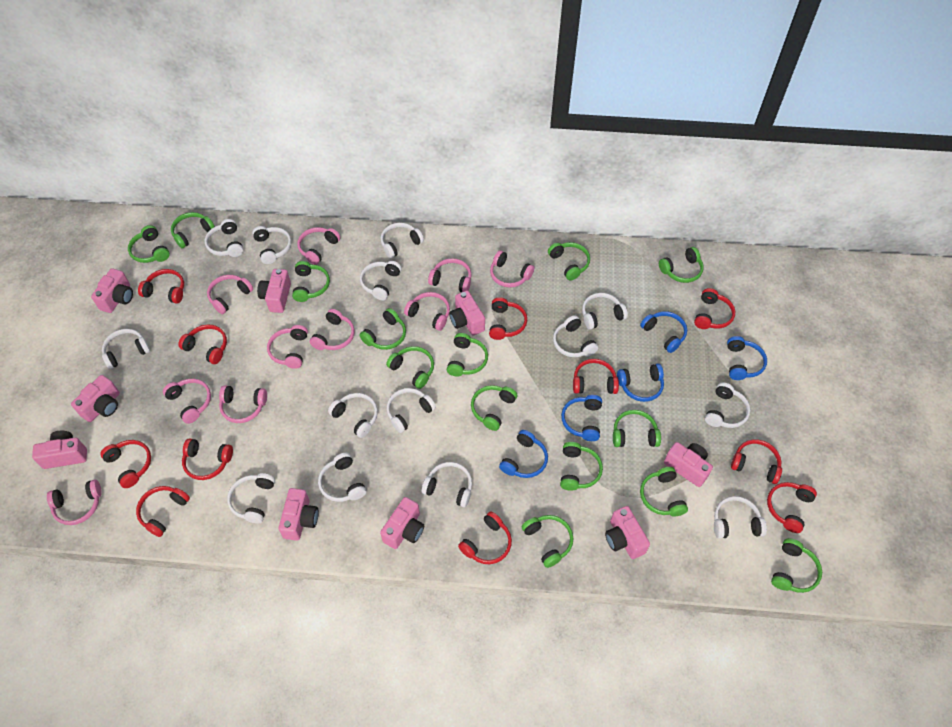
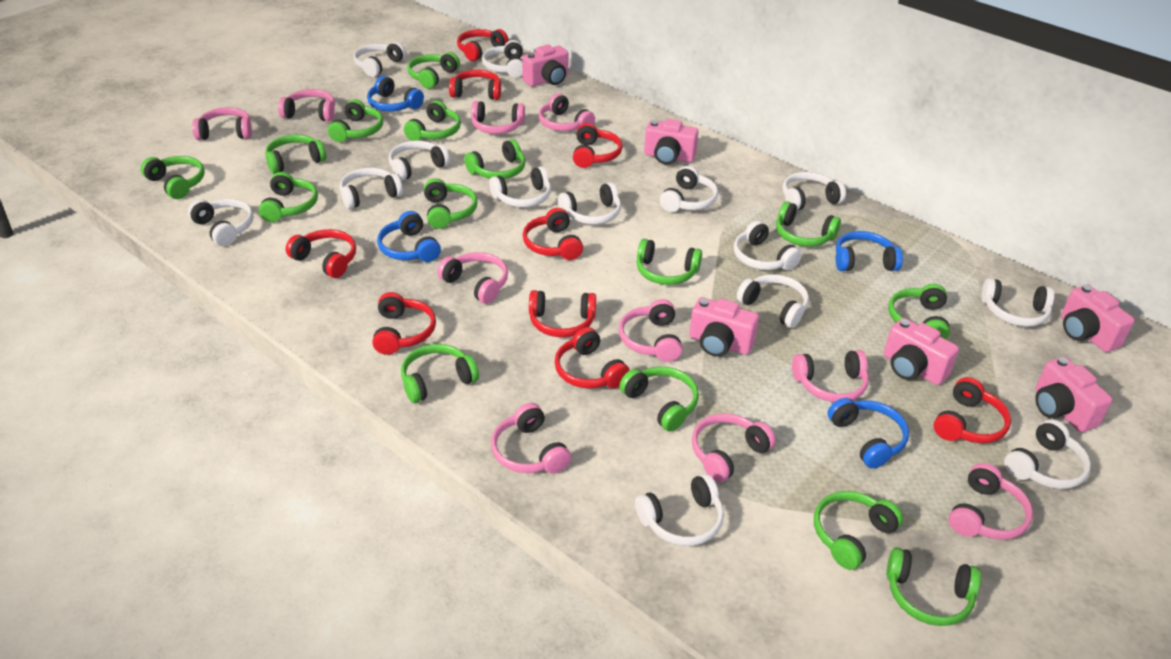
blue headphones: [499,430,548,478] [561,395,602,441] [617,364,664,402] [640,311,687,353] [727,336,767,380] = 5 -> [367,76,424,111] [377,211,441,262] [828,398,909,468] [836,231,903,271] = 4
green headphones: [128,225,170,263] [171,212,215,248] [292,261,330,302] [360,308,406,350] [386,346,434,389] [447,333,488,377] [471,385,517,431] [522,515,573,568] [548,242,590,281] [560,442,603,491] [613,410,661,447] [640,467,688,517] [659,247,704,283] [771,538,822,593] = 14 -> [141,156,205,199] [259,172,318,222] [265,134,326,174] [328,99,383,142] [401,344,479,403] [404,100,461,141] [408,52,460,89] [424,178,477,229] [464,139,526,179] [620,367,699,431] [636,239,702,285] [776,201,841,247] [814,491,903,570] [887,547,981,626] [888,284,950,339] = 15
pink camera: [32,431,87,469] [71,375,120,422] [91,268,133,313] [257,269,291,313] [278,488,319,541] [380,497,424,549] [449,291,485,335] [605,506,650,559] [664,442,713,487] = 9 -> [522,45,569,86] [644,119,699,165] [689,297,759,357] [884,318,959,385] [1035,357,1112,432] [1061,285,1134,352] = 6
red headphones: [101,440,151,488] [136,486,190,537] [138,269,184,304] [178,325,227,364] [182,438,233,480] [458,511,512,564] [489,297,527,340] [573,359,619,394] [694,288,735,329] [731,439,782,484] [767,482,817,533] = 11 -> [286,229,356,278] [373,292,436,355] [449,70,501,100] [457,29,508,61] [523,208,583,260] [529,290,596,337] [555,327,630,388] [573,123,623,168] [934,377,1011,443] = 9

